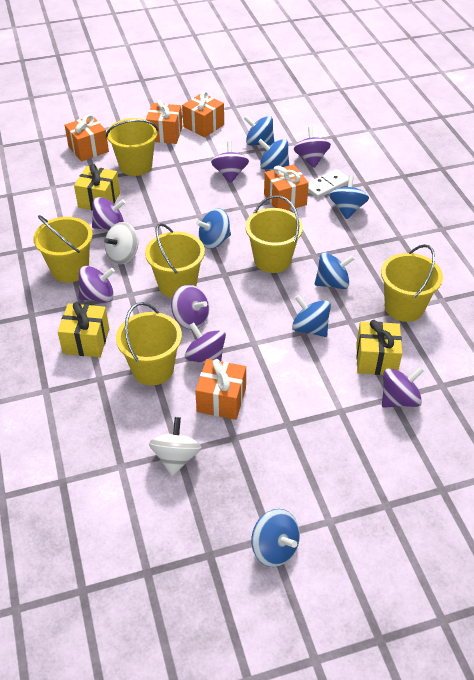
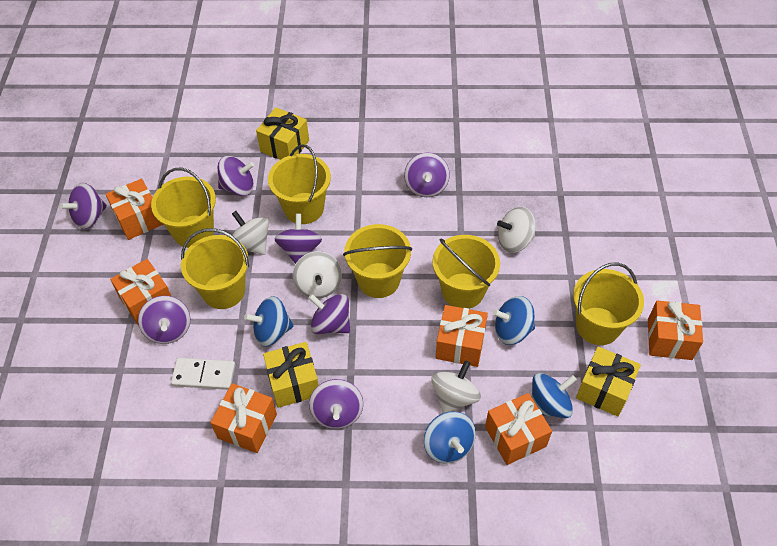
blue spinning top: [196,208,231,249] [244,116,274,145] [251,509,300,567] [258,139,289,169] [292,295,331,337] [315,252,355,289] [329,175,369,219] = 7 -> [244,296,294,347] [424,411,476,464] [493,296,535,345] [532,373,577,418] = 4
orange gift: [65,114,109,161] [146,100,182,144] [182,91,224,138] [195,359,246,420] [264,164,309,210] = 5 -> [106,179,164,240] [110,259,171,326] [210,383,277,453] [436,305,488,367] [485,393,552,465] [648,300,703,360] = 6
white spinning top: [104,222,139,264] [149,417,202,476] = 2 -> [232,211,269,255] [293,251,342,299] [431,360,481,413] [497,207,536,253] = 4

